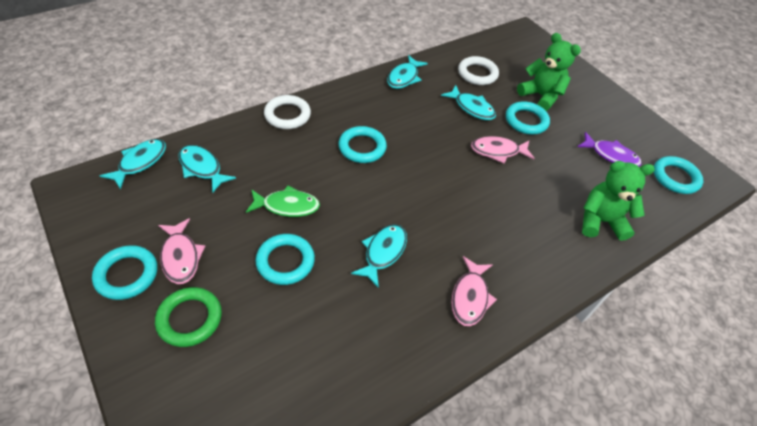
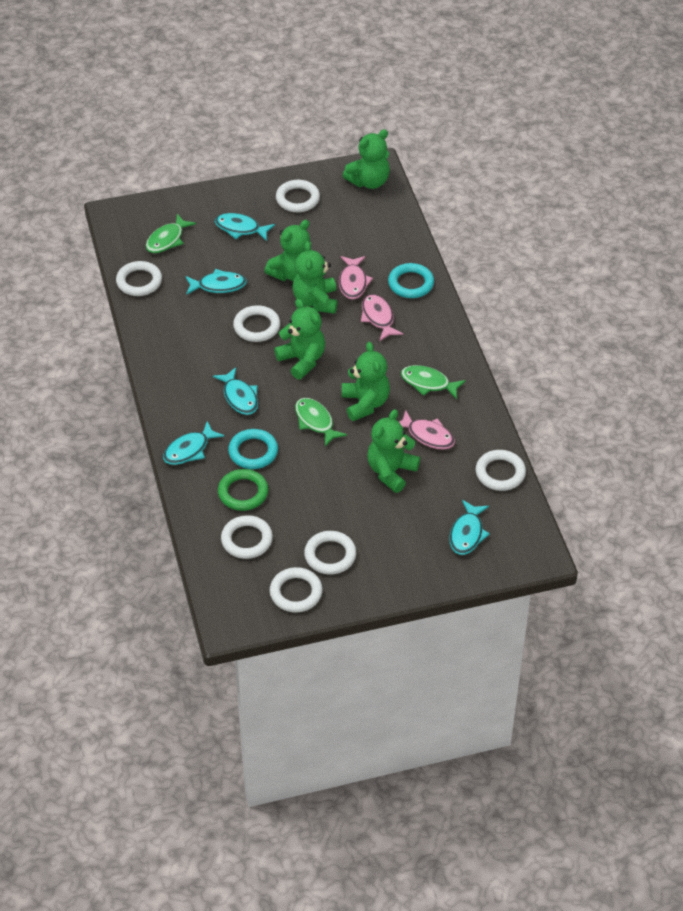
green fish: [246,186,320,217] = 1 -> [146,214,196,253] [295,398,347,447] [401,365,466,399] = 3
green teddy bear: [517,33,581,111] [582,161,655,241] = 2 -> [264,220,311,281] [274,299,325,380] [292,241,337,314] [342,342,390,421] [343,129,390,189] [367,409,420,493] = 6
purple fish: [577,132,641,166] = 1 -> none = 0
turquoise ring: [92,245,157,300] [255,234,315,285] [339,126,387,163] [506,101,550,135] [654,156,703,194] = 5 -> [228,429,278,469] [388,263,434,298] = 2
white ring: [264,95,311,129] [458,56,499,85] = 2 -> [116,261,162,296] [221,515,273,559] [233,305,280,342] [270,567,323,612] [276,180,320,212] [304,531,356,575] [475,450,526,491] = 7

